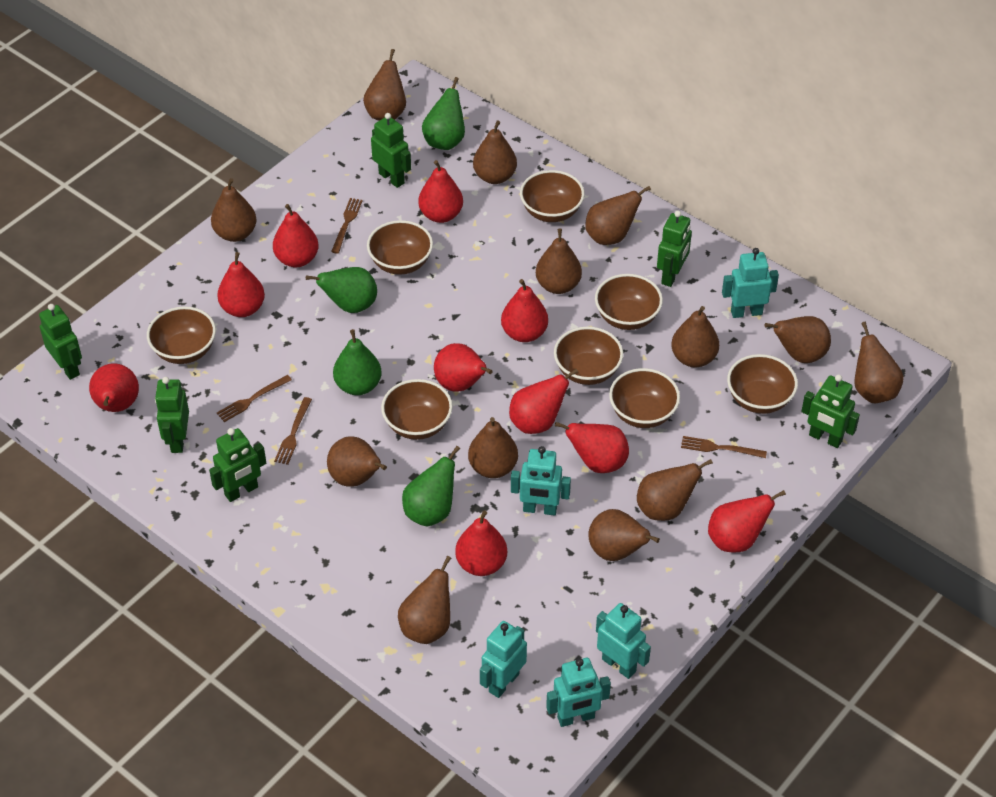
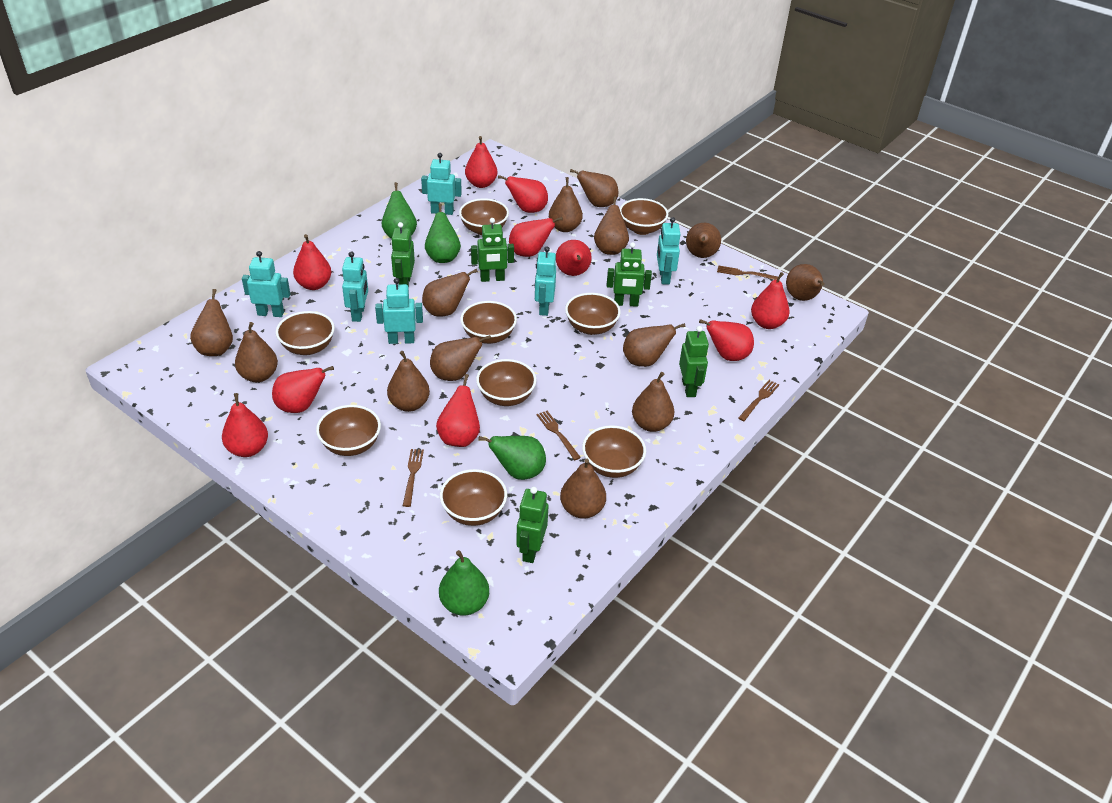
brown bowl: [147,306,216,364] [367,220,433,275] [381,379,453,440] [520,170,585,222] [554,327,623,385] [595,274,663,330] [609,368,680,428] [727,354,798,414] = 8 -> [276,311,335,355] [316,405,381,456] [440,469,507,526] [459,198,509,235] [460,301,517,344] [476,359,537,406] [565,293,621,335] [582,425,646,478] [620,198,668,235] = 9
green robot: [39,304,82,380] [155,377,189,453] [209,428,266,502] [371,113,411,188] [657,211,692,287] [801,374,860,448] = 6 -> [391,222,415,288] [471,218,514,282] [516,487,548,563] [607,242,652,307] [679,326,709,397] = 5
turquoise robot: [480,621,527,698] [511,446,571,516] [546,658,611,727] [596,603,651,679] [722,248,779,318] = 5 -> [242,251,290,317] [342,251,368,322] [375,278,423,344] [421,153,462,215] [535,246,556,316] [657,217,680,284] = 6

